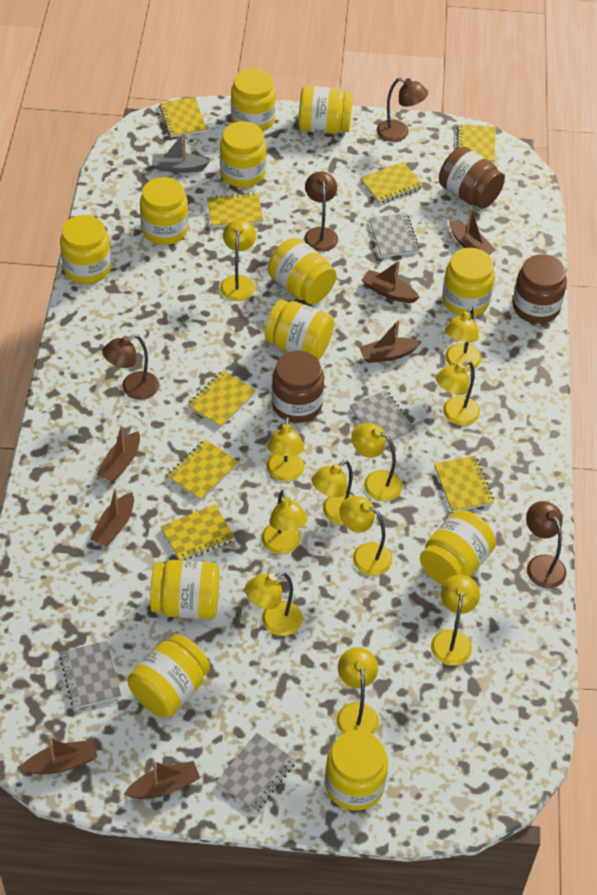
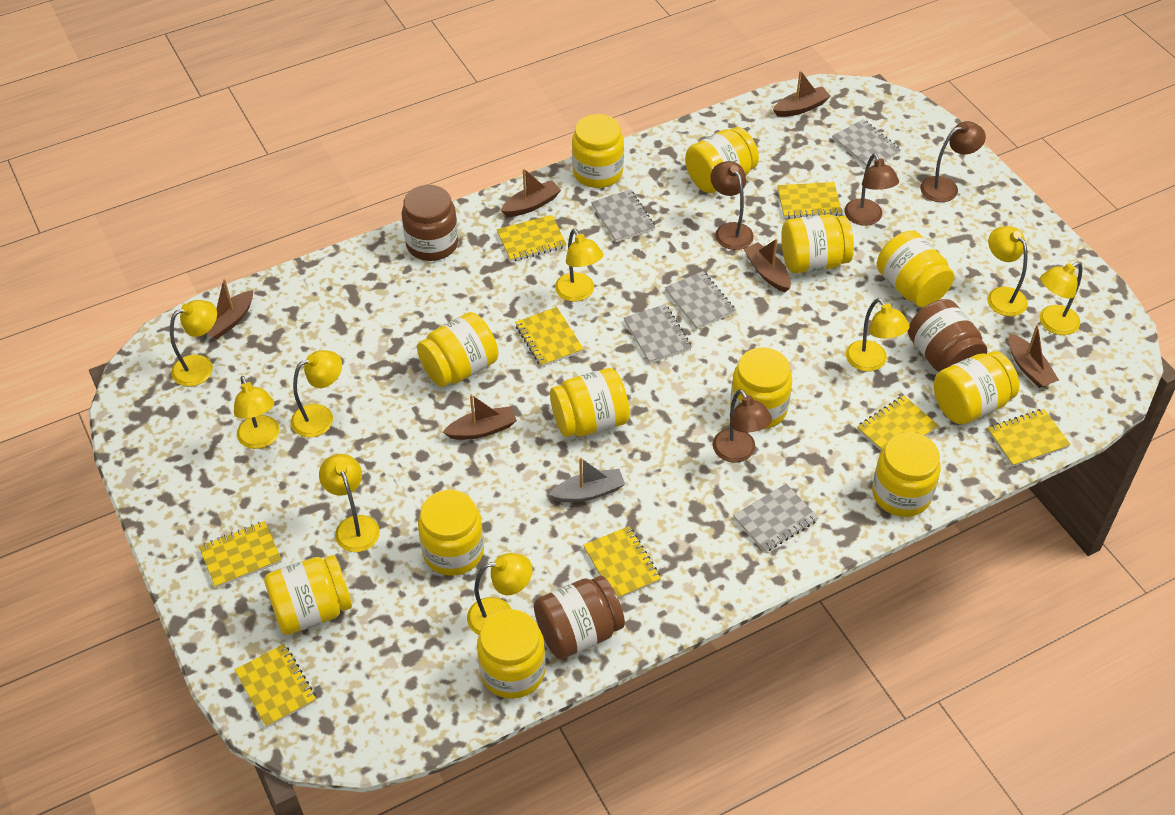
brown boat: [21,736,97,774] [91,488,134,546] [97,425,140,482] [124,761,200,799] [359,320,422,363] [362,260,420,303] [449,207,496,255] = 7 -> [206,279,253,340] [443,394,517,440] [501,168,561,217] [744,238,791,292] [773,70,830,117] [1009,325,1059,388] = 6
grey notebook: [59,641,121,709] [216,733,296,811] [350,390,415,445] [369,213,420,257] = 4 -> [591,190,655,242] [624,304,692,364] [665,271,736,330] [733,484,819,553] [832,119,901,168] = 5
yellow lamp: [220,219,256,301] [245,572,303,636] [261,490,308,554] [267,417,305,482] [311,460,353,525] [336,647,379,734] [339,496,392,576] [352,423,402,501] [431,575,480,666] [435,361,480,425] [445,307,481,371] = 11 -> [170,300,217,387] [234,376,279,449] [291,350,342,437] [319,454,380,552] [467,553,533,635] [555,229,603,302] [846,298,910,372] [987,226,1028,317] [1039,262,1082,335] = 9

